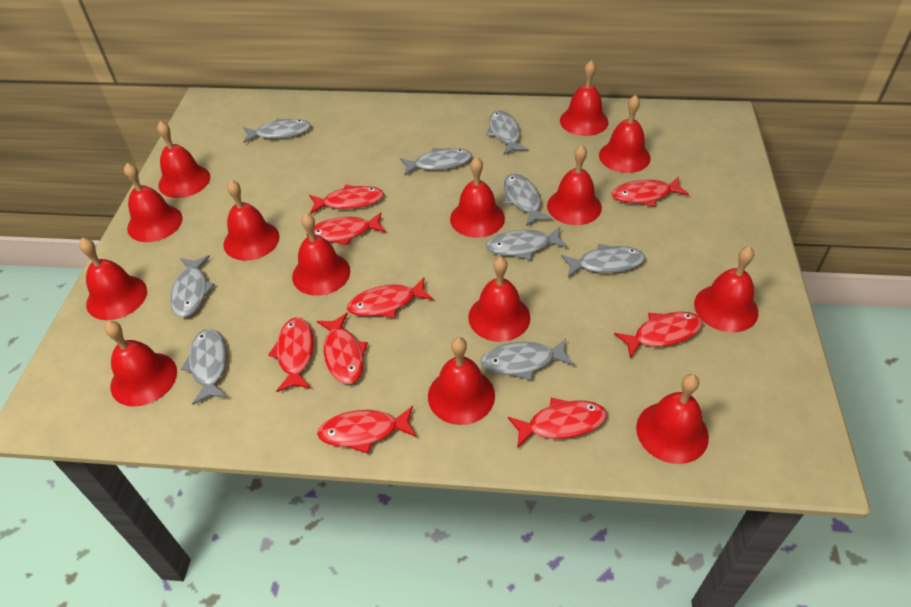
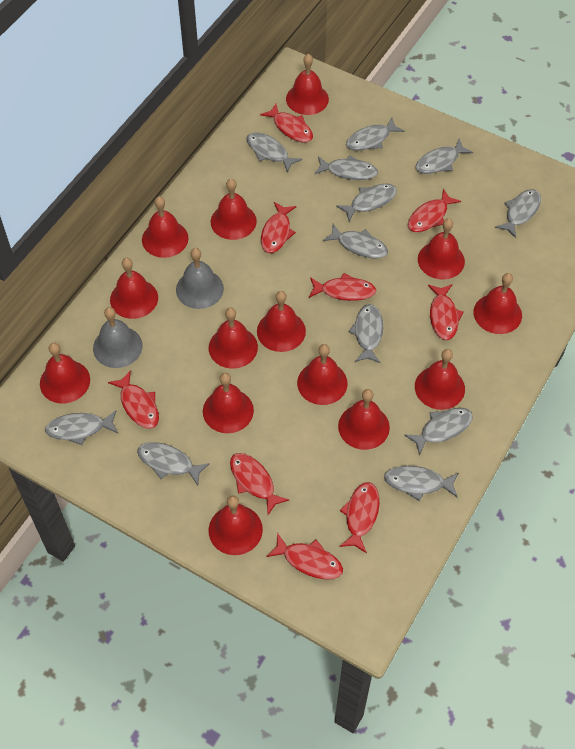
grey bell: none = 0 -> [93,307,142,368] [176,248,224,309] = 2
grey fish: [170,255,215,317] [181,329,227,405] [243,118,311,143] [400,148,472,175] [481,338,574,380] [486,111,528,155] [486,227,568,260] [504,174,552,226] [561,244,645,277] = 9 -> [45,410,118,445] [137,442,210,485] [246,132,302,173] [314,155,378,180] [323,224,388,258] [336,184,397,221] [346,118,404,151] [348,304,383,363] [384,466,458,501] [404,408,473,456] [415,138,473,174] [495,189,541,238] = 12

